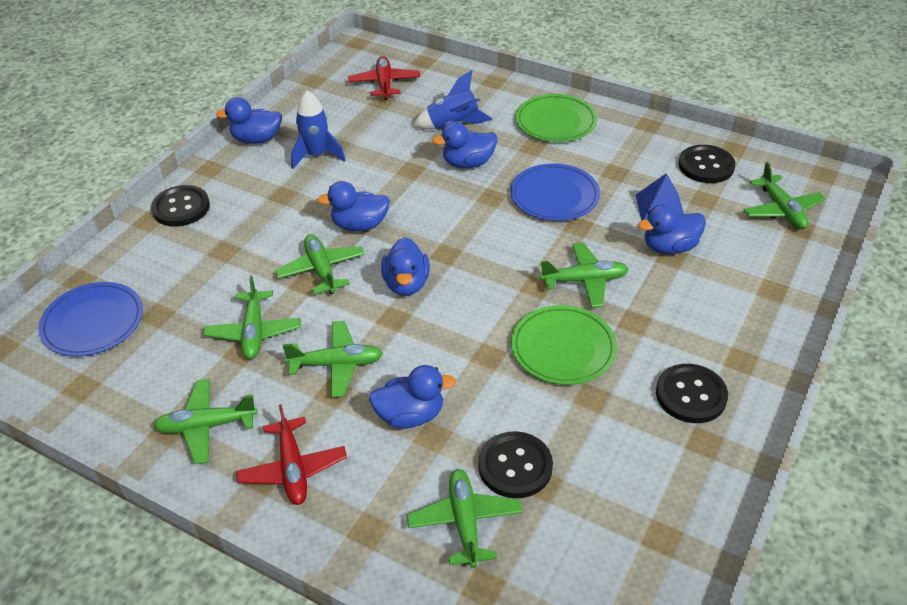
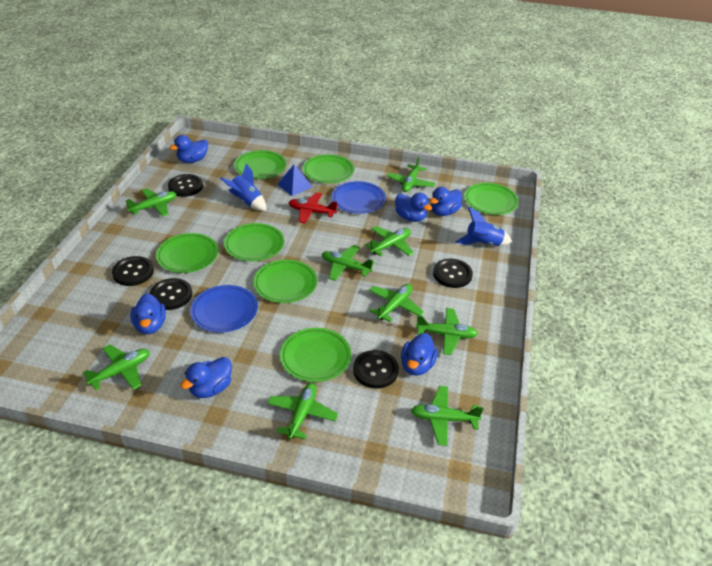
black button: [151,185,210,227] [478,431,553,498] [656,364,728,423] [678,145,735,183] = 4 -> [112,256,154,286] [150,278,192,310] [168,174,203,197] [353,350,399,389] [433,258,473,288] = 5
green plane: [153,379,258,464] [204,276,301,359] [275,234,365,294] [282,321,383,397] [407,469,523,568] [540,242,628,308] [744,162,826,229] = 7 -> [83,344,150,390] [126,188,176,217] [267,383,338,439] [322,245,375,281] [365,226,414,256] [369,284,424,322] [387,157,435,192] [411,386,484,446] [416,308,478,355] = 9
green plate: [511,305,617,385] [515,94,597,142] = 2 -> [156,233,218,273] [224,223,284,261] [234,150,286,179] [253,260,317,303] [280,328,351,382] [303,154,354,183] [464,183,519,215] = 7
red plane: [236,404,347,505] [348,56,420,100] = 2 -> [288,192,338,223] = 1

